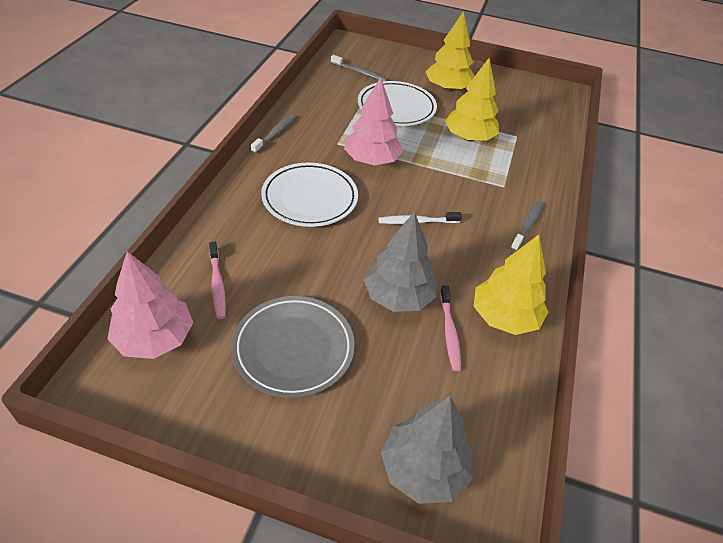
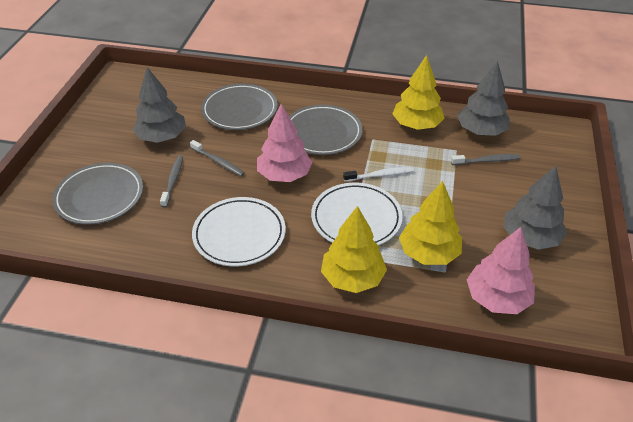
grey plate: [232,296,355,398] = 1 -> [52,163,143,225] [201,84,278,130] [289,105,363,155] = 3
grey tree: [364,212,437,312] [381,396,473,504] = 2 -> [133,67,186,143] [457,61,510,136] [503,166,567,250] = 3
pink toothbrush: [209,242,226,319] [440,286,461,371] = 2 -> none = 0

